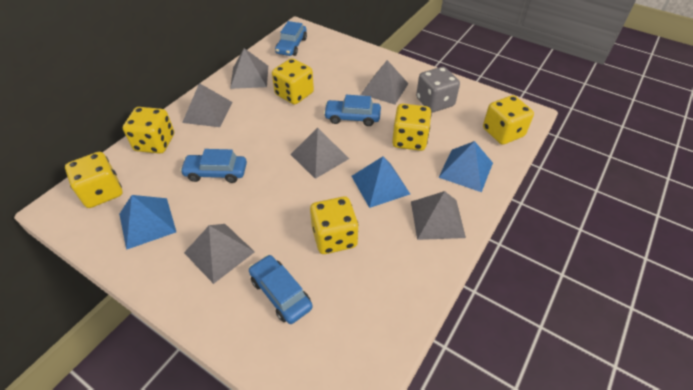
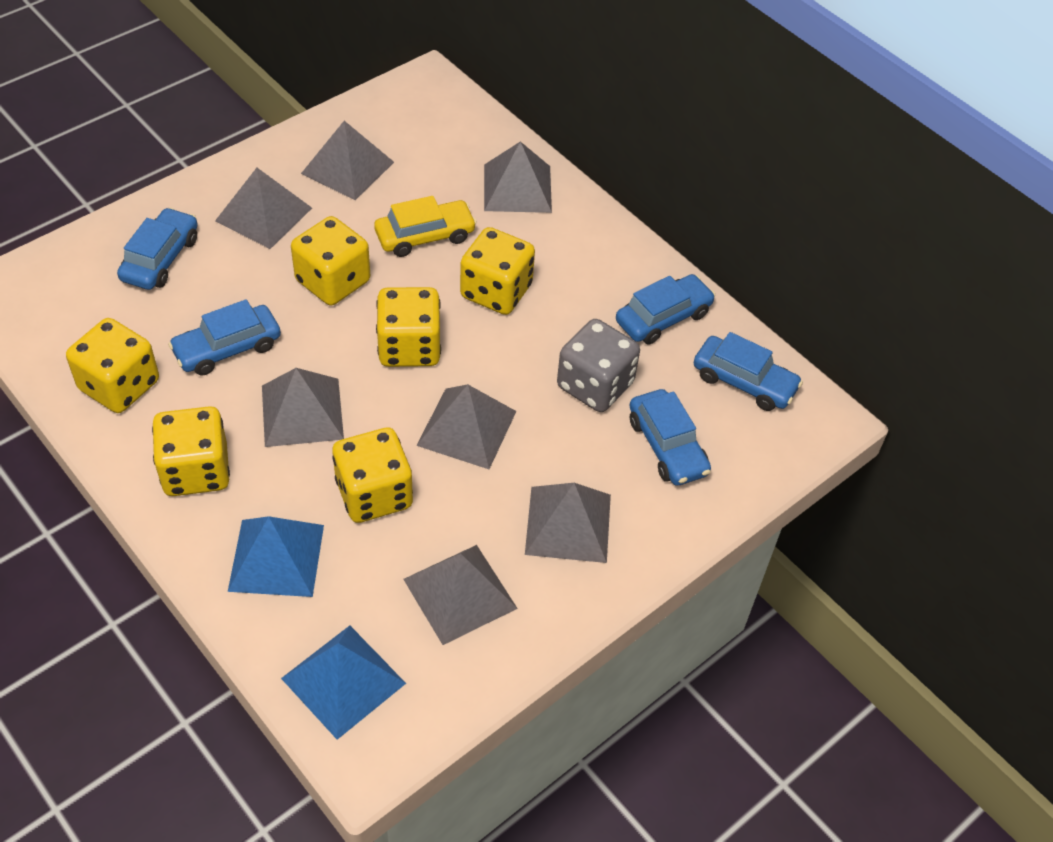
blue car: [180,149,247,183] [249,255,313,324] [275,21,307,56] [324,95,381,126] = 4 -> [117,208,198,290] [168,299,281,375] [616,274,715,345] [629,389,711,486] [694,332,803,411] = 5
blue pyramid: [119,195,176,250] [352,157,410,208] [438,141,493,192] = 3 -> [228,516,324,597] [281,625,406,740] = 2
grey pyramid: [182,83,233,127] [184,224,255,284] [230,48,268,89] [290,128,349,179] [361,60,409,104] [411,191,466,240] = 6 -> [215,168,312,249] [262,368,344,447] [301,121,394,200] [403,545,518,645] [416,384,516,469] [484,141,552,213] [525,483,611,563] = 7
yellow car: none = 0 -> [374,196,477,257] = 1

